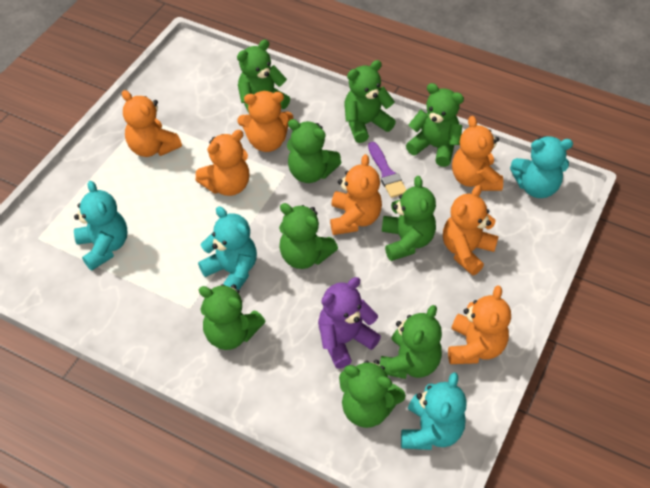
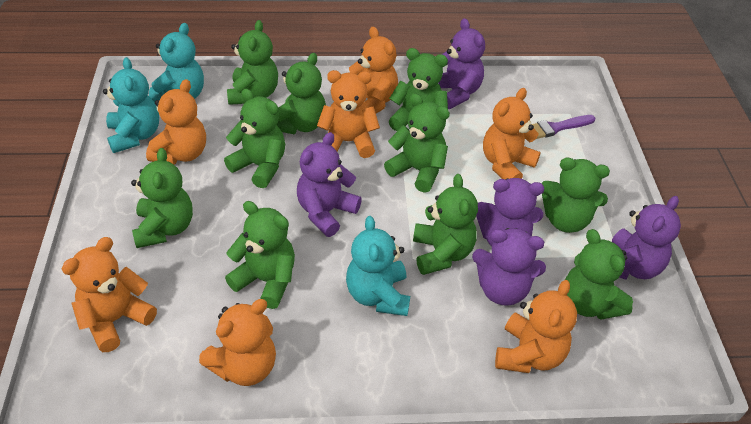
green teddy bear: [199,284,266,350] [237,39,290,115] [279,203,338,269] [287,119,341,183] [339,360,406,428] [344,60,396,143] [380,305,442,379] [382,176,436,261] [406,83,464,167] = 9 -> [131,148,193,248] [224,89,285,188] [225,201,295,309] [227,20,278,105] [277,53,326,134] [384,94,450,193] [389,48,448,131] [413,174,478,275] [541,157,610,233] [565,229,633,320] = 10
purple teddy bear: [318,277,381,369] = 1 -> [297,132,362,237] [438,18,485,109] [472,228,546,306] [476,178,544,246] [612,196,681,280] = 5
turquoise teddy bear: [74,181,128,270] [198,206,257,290] [401,372,466,450] [510,136,573,198] = 4 -> [103,57,159,153] [149,23,204,102] [346,216,410,316] = 3

